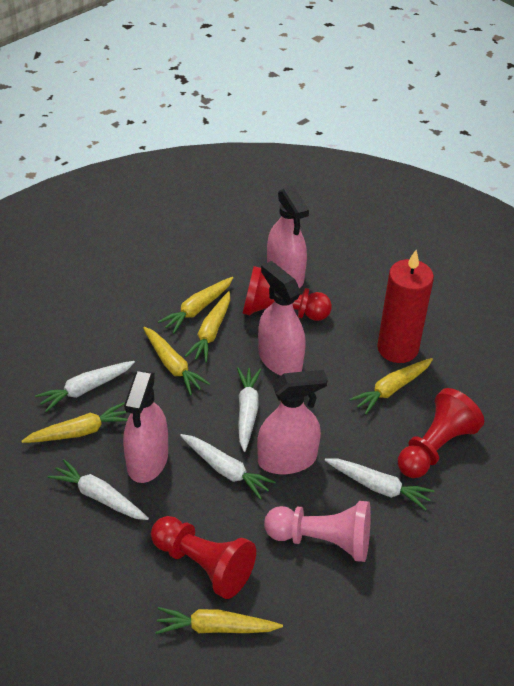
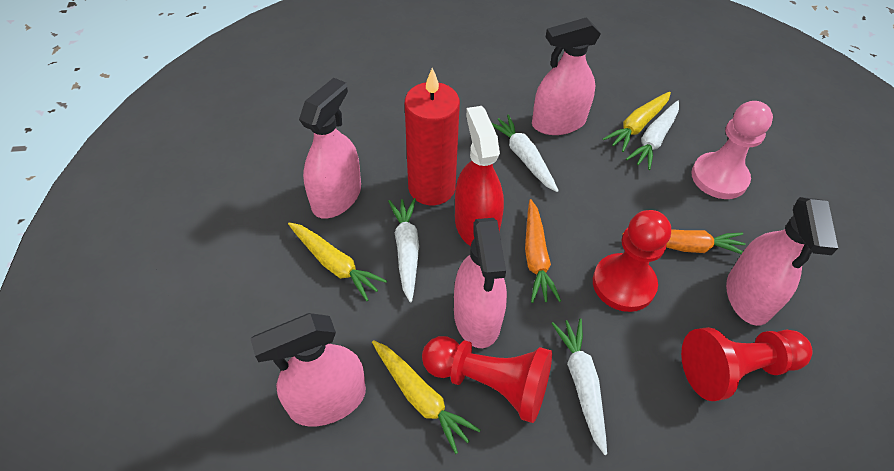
orange carrot: none = 0 -> [525,199,561,303] [622,229,746,254] = 2
pink spray bottle: [123,370,168,483] [257,370,327,474] [258,261,306,376] [267,186,309,288] = 4 -> [250,313,366,426] [299,78,361,219] [454,218,507,348] [532,17,601,135] [726,197,838,326] = 5
red spray bottle: none = 0 -> [455,106,504,246] = 1
white carrot: [35,361,135,412] [48,459,149,520] [180,434,276,500] [237,368,261,452] [325,459,434,511] = 5 -> [388,198,419,302] [492,115,559,192] [551,318,607,455] [626,101,679,170] = 4
yellow carrot: [21,402,128,443] [143,327,210,395] [155,607,283,634] [158,277,233,334] [185,291,230,363] [349,358,433,414] = 6 -> [288,222,387,301] [372,340,480,454] [603,92,671,152] = 3

